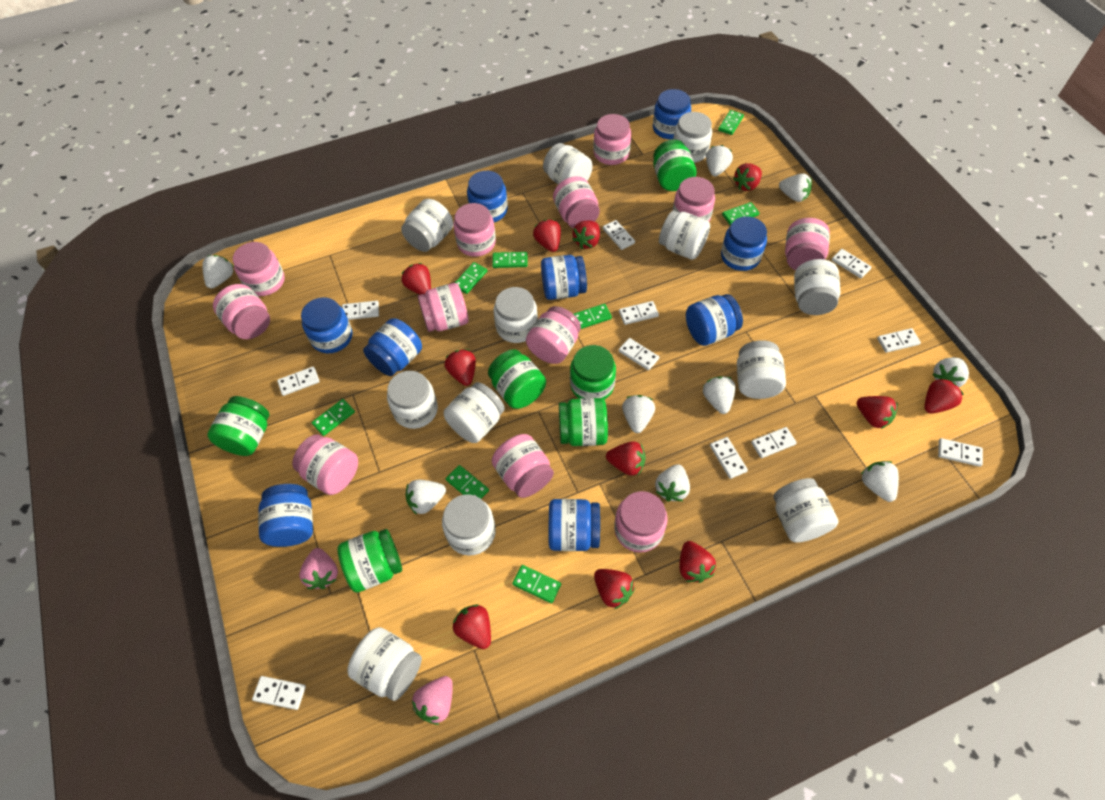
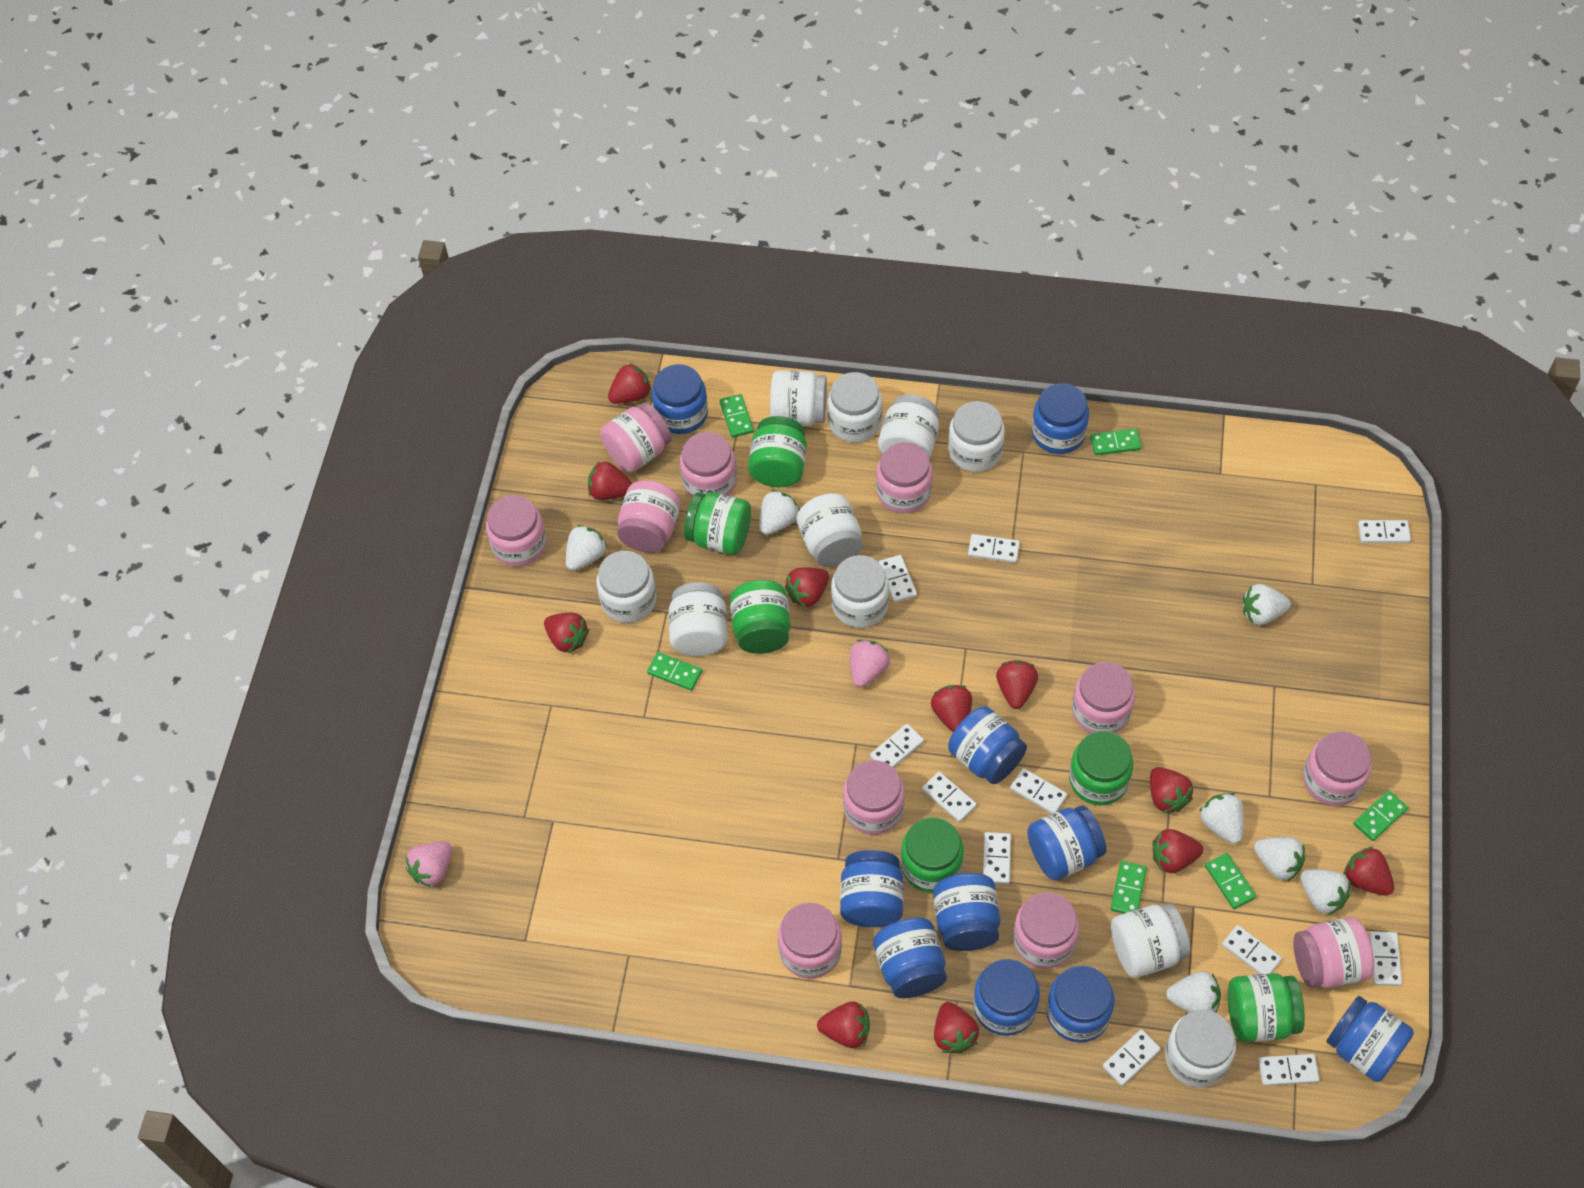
blue jar: [258,484,313,547] [301,297,352,353] [363,318,422,376] [467,171,508,222] [541,255,587,300] [548,499,600,551] [653,89,691,139] [686,294,743,346] [721,216,767,271] = 9 -> [652,364,708,434] [840,850,904,927] [873,917,947,998] [933,873,1000,951] [948,706,1027,784] [973,959,1040,1036] [1027,805,1106,881] [1032,383,1089,454] [1046,965,1115,1043] [1326,996,1414,1082] = 10
green domino: [312,399,355,436] [446,465,489,499] [455,262,487,294] [492,252,527,268] [512,565,561,603] [574,304,612,329] [718,110,744,135] [722,202,759,225] = 8 -> [647,652,702,691] [720,394,754,438] [1090,428,1142,455] [1110,861,1147,914] [1205,853,1256,909] [1353,790,1408,841] = 6
pink jar: [213,284,270,339] [233,242,285,296] [292,434,358,495] [417,283,469,332] [453,203,496,257] [492,434,554,498] [526,306,581,364] [553,176,600,229] [593,114,631,165] [614,491,668,553] [673,177,715,222] [785,218,830,270] = 12 -> [486,495,547,567] [600,403,672,473] [617,480,681,553] [680,432,737,498] [778,903,842,979] [843,760,905,835] [876,442,933,514] [1013,892,1079,969] [1072,662,1135,733] [1294,917,1374,988] [1303,731,1372,806] = 11
white jar: [347,627,422,701] [387,371,438,429] [401,199,453,252] [442,495,496,556] [444,382,505,443] [494,287,538,343] [543,143,592,184] [659,210,710,260] [673,112,712,163] [737,340,786,399] [773,478,838,543] [794,259,840,315] = 12 -> [596,551,657,623] [669,582,728,656] [770,370,827,426] [797,493,863,567] [827,372,883,443] [831,555,889,628] [878,394,939,458] [948,401,1005,472] [1111,904,1190,978] [1165,1010,1236,1088] = 10
white strawberry: [202,255,234,289] [406,480,446,515] [622,395,655,433] [655,464,690,502] [703,376,736,414] [706,145,733,176] [779,173,812,202] [861,461,899,502] [932,357,969,387] = 9 -> [566,525,607,571] [759,490,800,535] [1166,971,1221,1013] [1199,793,1244,844] [1243,584,1291,625] [1254,837,1305,882] [1300,869,1351,916] = 7

